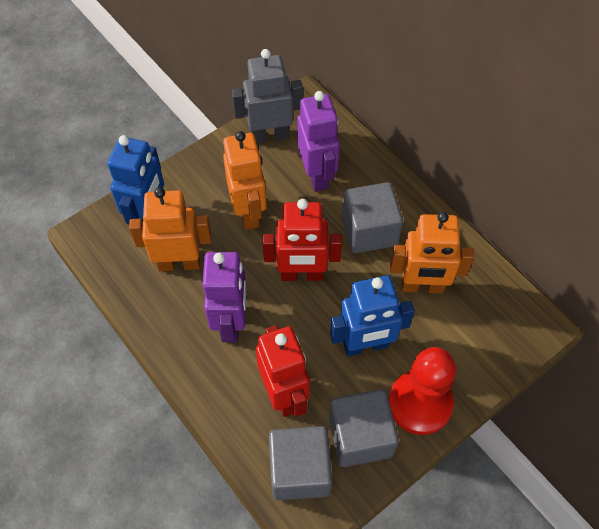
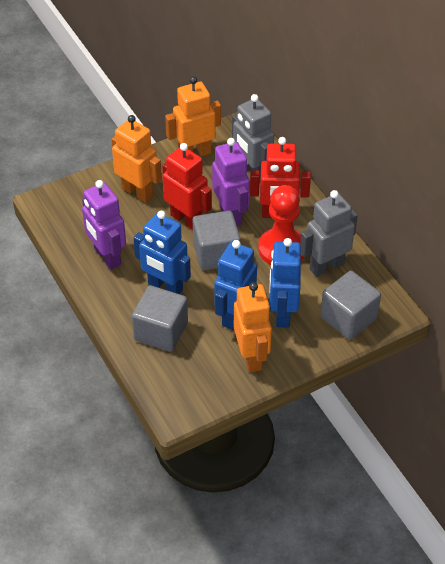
blue robot: [107,135,164,224] [330,275,415,356] = 2 -> [134,211,191,294] [214,240,257,330] [269,238,301,328] = 3
grey robot: [232,49,303,143] = 1 -> [232,94,274,182] [300,190,358,277] = 2

